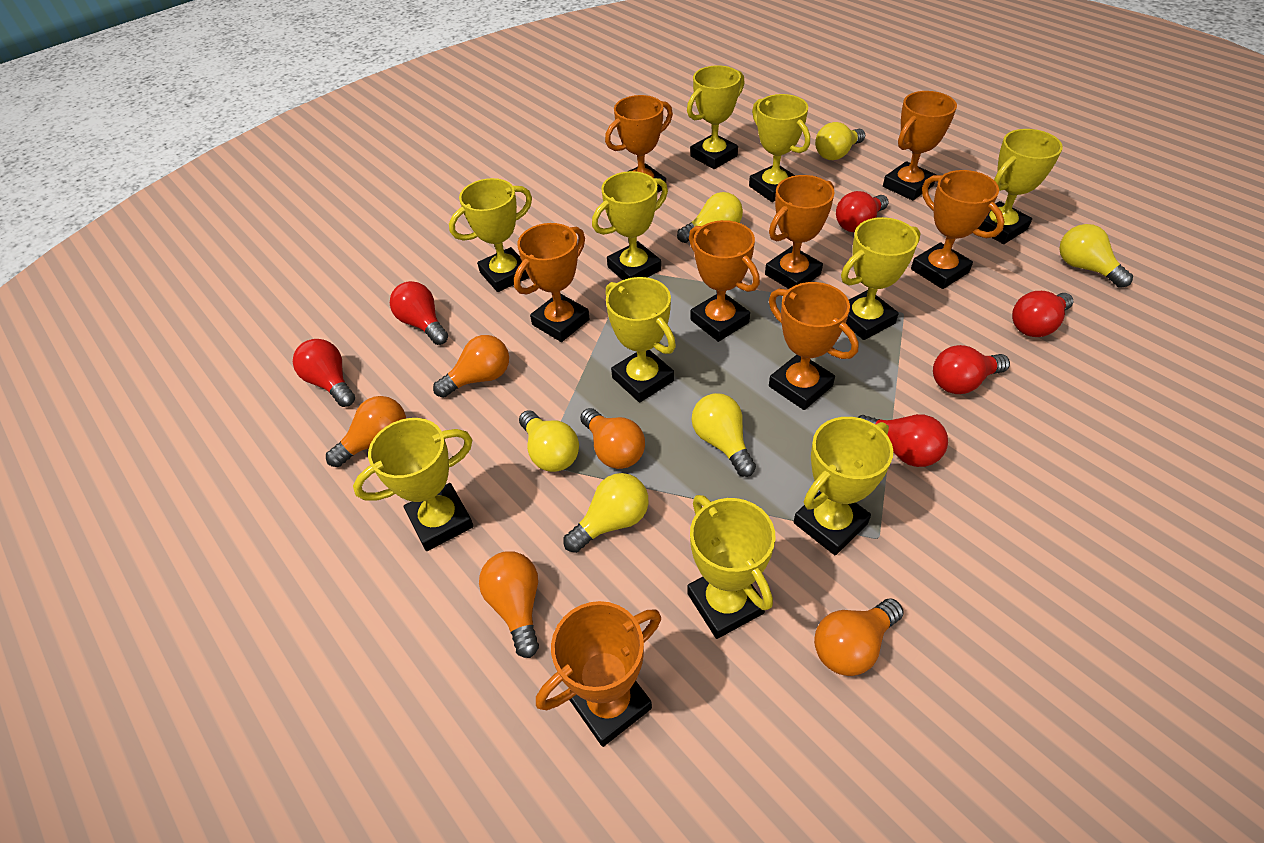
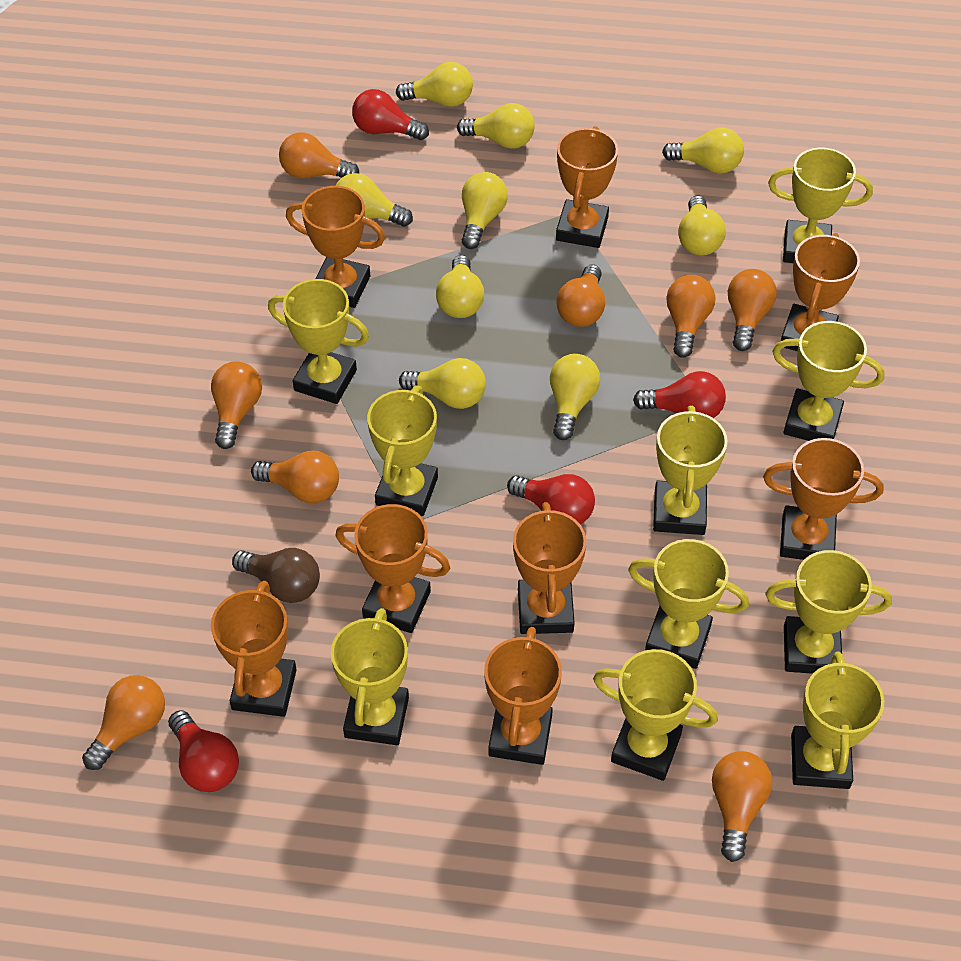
brown light bulb: none = 0 -> [232,548,320,603] = 1
orange light bulb: [326,396,406,467] [433,335,509,398] [479,551,539,658] [580,408,645,469] [814,598,904,676] = 5 -> [82,675,165,770] [211,361,262,449] [251,450,339,503] [279,132,360,178] [557,264,605,327] [666,275,715,358] [712,751,772,862] [728,269,777,351] = 8
red light bulb: [293,339,355,407] [390,281,448,345] [836,191,889,232] [857,414,948,467] [933,345,1010,394] [1012,291,1073,337] = 6 -> [168,710,239,792] [352,89,429,140] [507,474,595,524] [633,371,726,418] = 4
yellow light bulb: [519,410,579,472] [563,473,648,553] [677,192,743,243] [692,393,756,477] [815,122,865,160] [1059,224,1133,288] = 6 -> [335,173,413,227] [396,62,473,107] [399,358,486,409] [436,255,484,318] [457,103,535,149] [462,172,508,249] [550,354,600,440] [662,127,744,173] [678,195,726,256] = 9

